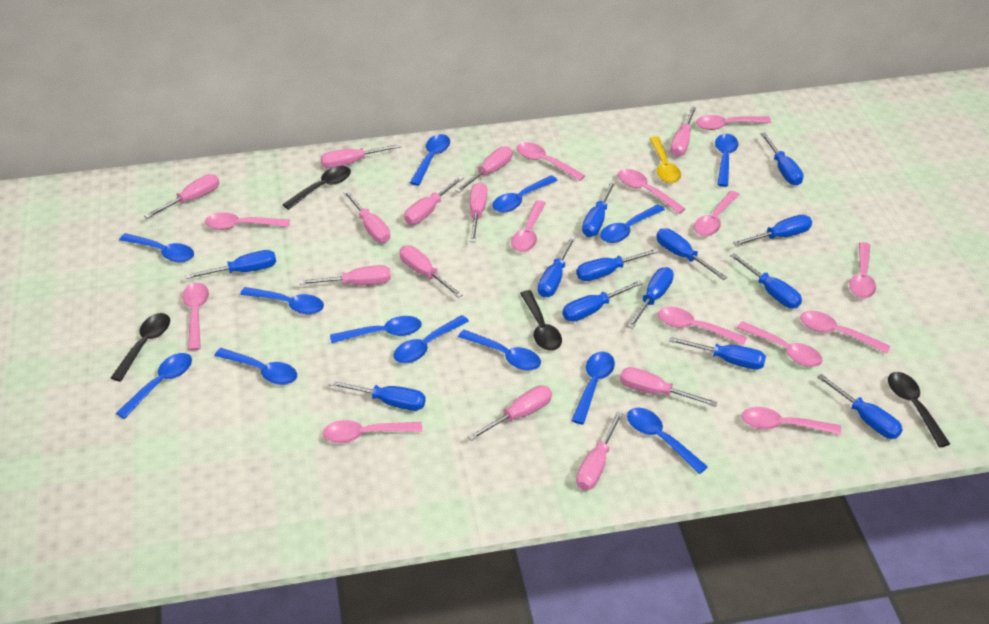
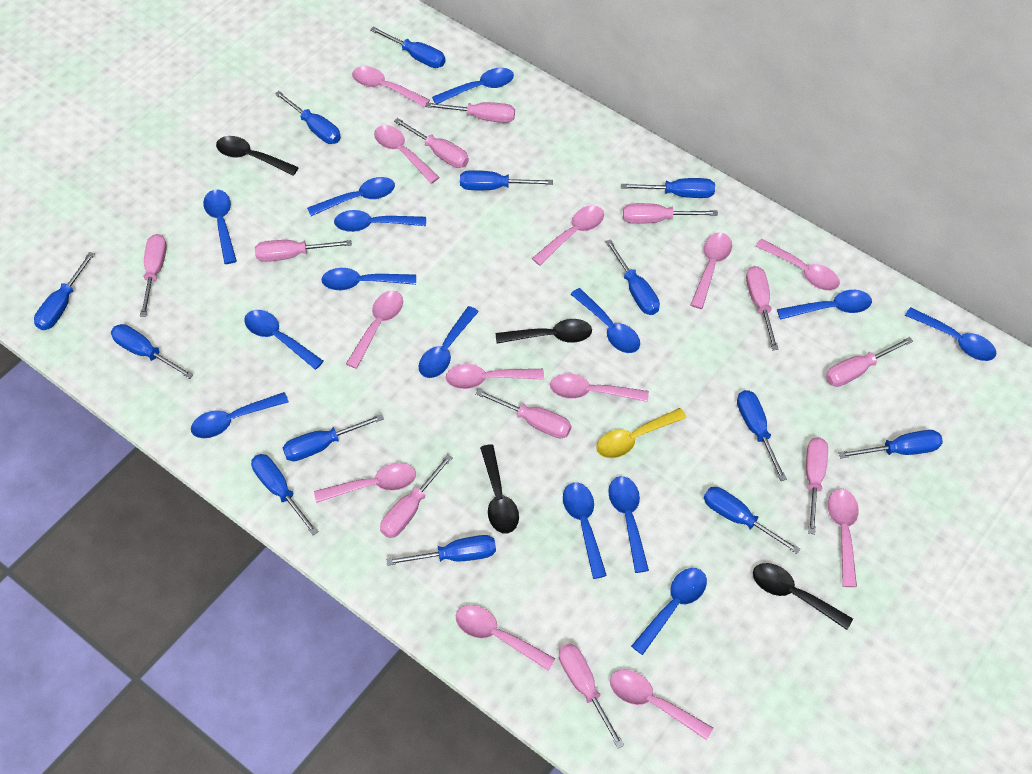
blue spoon: [116,353,192,419] [119,233,194,263] [214,348,297,385] [240,287,324,314] [330,316,422,343] [394,315,469,364] [410,134,450,186] [458,330,541,371] [492,175,558,212] [571,352,615,424] [600,204,665,243] [627,408,708,474] [715,134,738,187] = 13 -> [191,392,289,438] [203,189,237,264] [244,310,324,370] [307,177,395,216] [321,268,416,290] [334,210,426,232] [419,306,479,378] [432,68,514,104] [563,482,607,579] [571,288,640,353] [608,476,649,573] [631,568,707,655] [777,290,872,320] [905,307,996,361] = 14
pink screwdriver: [144,174,219,219] [299,265,391,285] [321,144,402,168] [343,190,390,243] [399,245,463,298] [404,176,464,225] [455,146,513,192] [467,385,552,441] [470,182,487,242] [576,411,623,490] [620,367,718,407] [671,106,696,156] = 12 -> [140,234,167,317] [255,240,352,262] [380,454,453,538] [394,118,469,168] [425,102,515,123] [475,389,571,438] [559,644,624,749] [623,203,718,224] [746,266,779,350] [806,437,828,534] [826,337,913,387] = 11
pink spoon: [182,283,209,351] [205,212,290,230] [322,420,422,443] [511,200,546,252] [516,142,585,181] [618,169,686,214] [658,307,747,345] [694,191,740,236] [696,115,771,130] [737,321,823,367] [742,407,841,435] [800,311,891,354] [849,242,876,298] = 13 -> [314,463,416,503] [346,291,403,369] [352,66,430,107] [374,125,440,184] [446,364,544,389] [456,605,555,671] [532,205,604,266] [550,374,649,402] [610,669,713,740] [691,233,732,309] [756,239,840,291] [828,489,859,587] = 12

